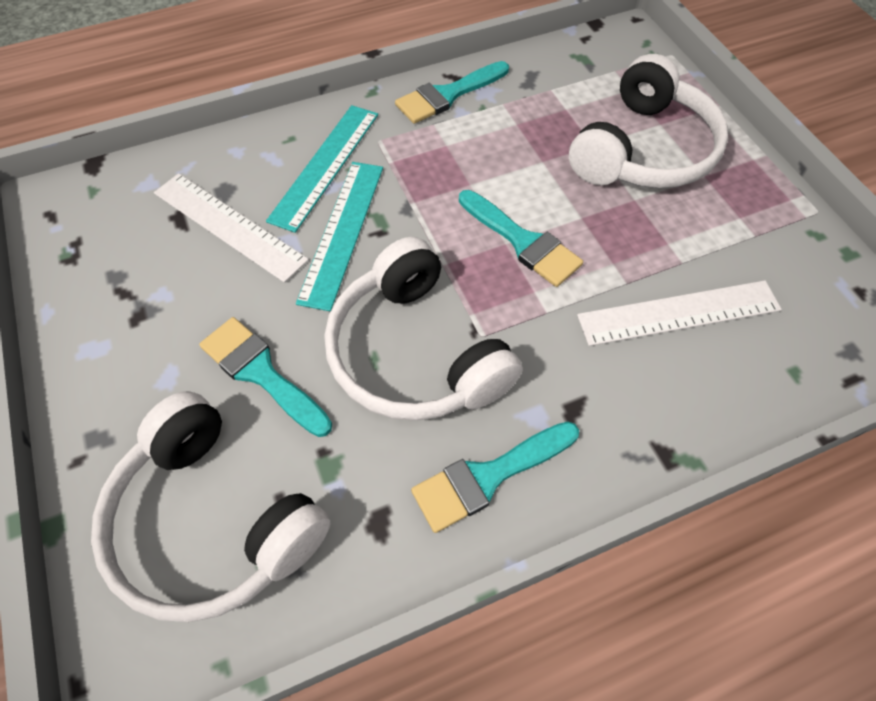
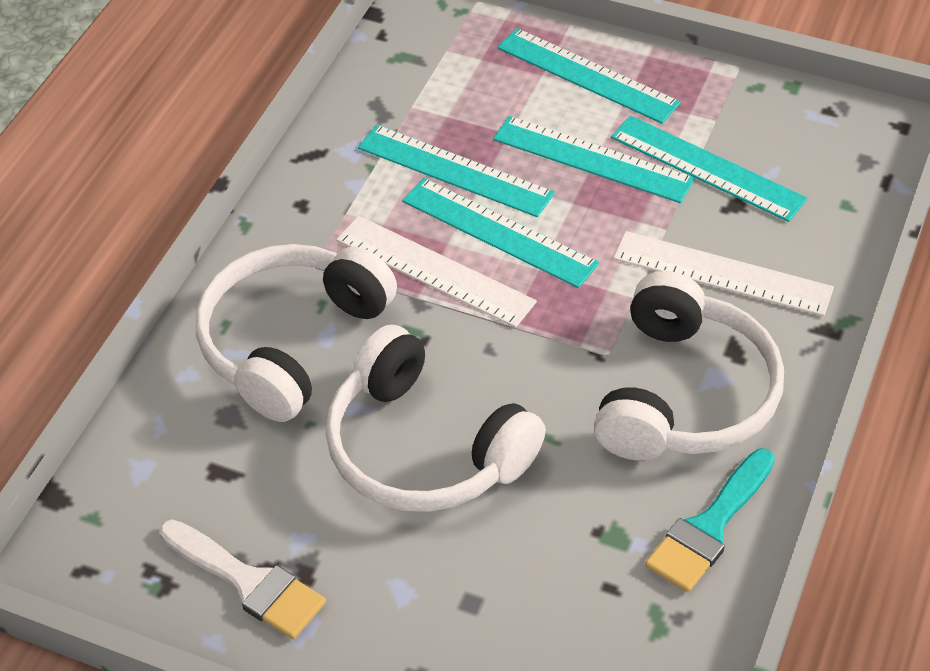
turquoise brush: [199,317,332,437] [395,61,509,124] [411,422,579,533] [459,190,583,287] = 4 -> [645,448,775,592] = 1
turquoise ruler: [266,105,378,233] [296,162,383,311] = 2 -> [358,125,555,217] [402,178,599,288] [493,116,695,203] [497,28,681,124] [611,116,807,222] = 5
white brush: none = 0 -> [160,519,326,639] = 1

